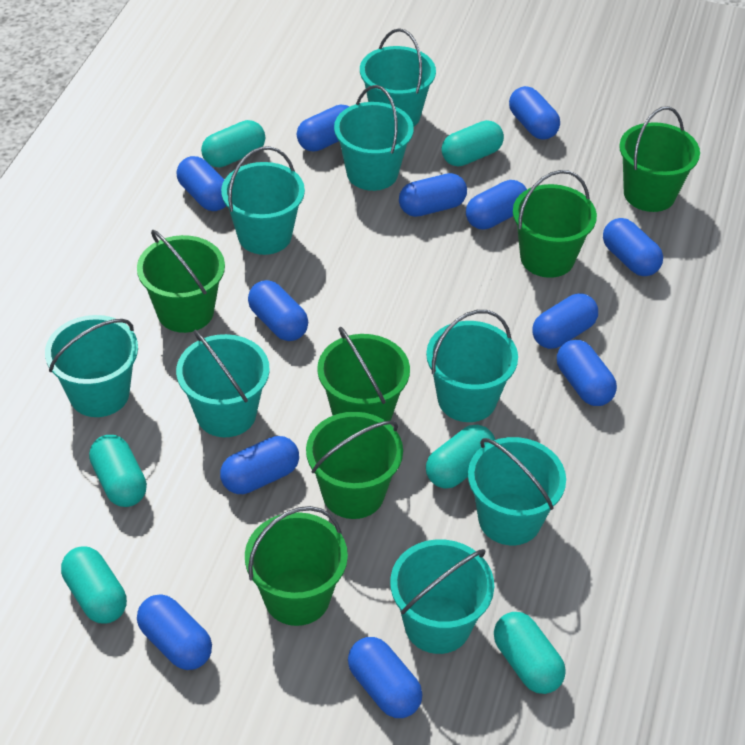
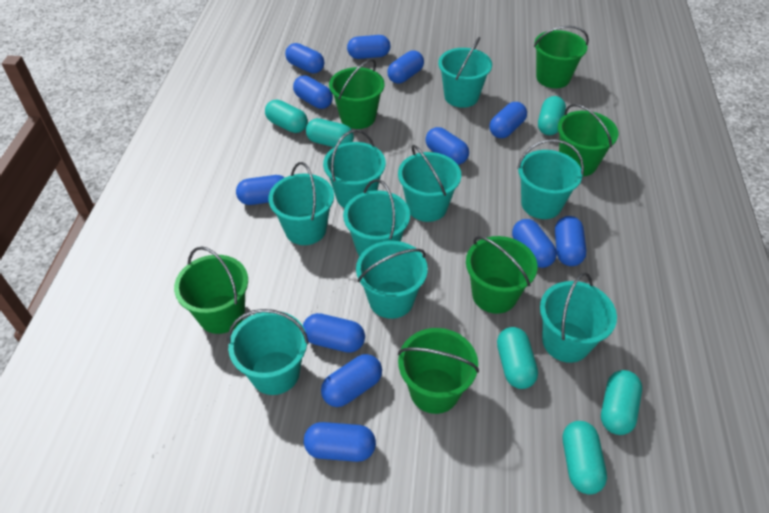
turquoise bucket: [45,315,138,417] [176,330,270,437] [221,146,305,255] [334,85,414,191] [360,28,436,126] [390,539,494,654] [426,310,518,422] [468,437,566,545] = 8 -> [227,309,309,395] [268,162,334,245] [323,129,386,208] [343,179,410,256] [356,241,428,319] [398,145,461,222] [438,37,492,108] [517,139,584,219] [540,273,617,363] = 9

